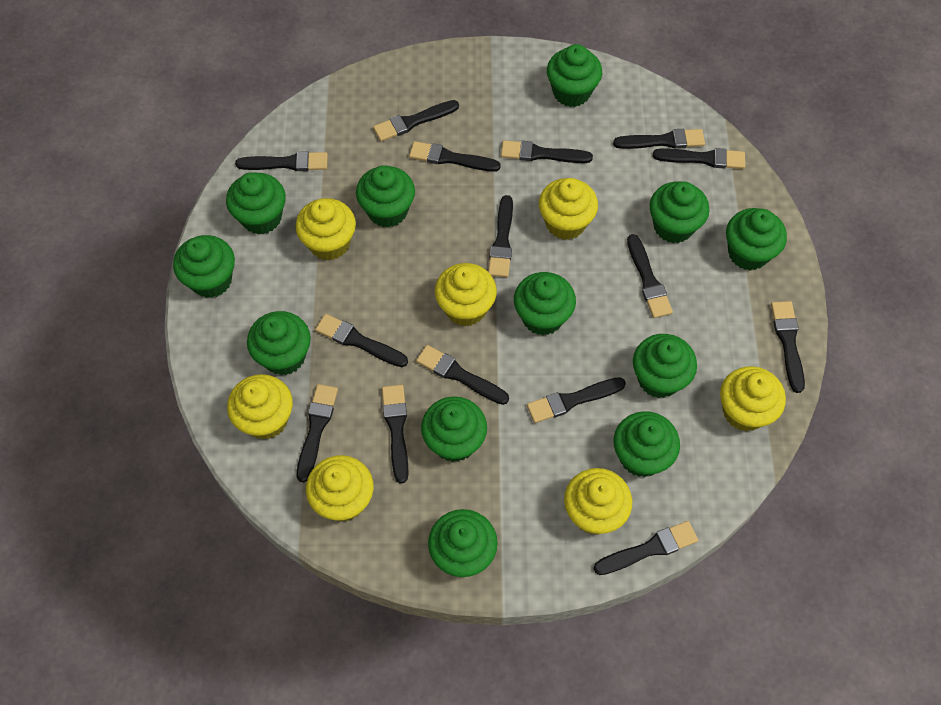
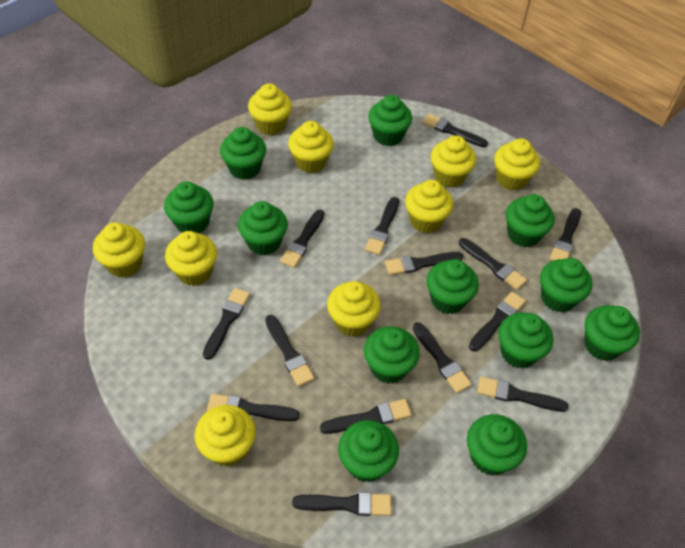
black brush: [235,151,328,171] [296,384,338,482] [315,314,408,367] [373,100,459,141] [382,385,408,483] [409,141,501,172] [416,345,509,405] [488,195,513,277] [501,140,593,163] [527,377,626,423] [594,521,698,575] [613,129,705,149] [627,234,673,318] [653,148,745,169] [771,301,805,393] = 15 -> [203,288,250,360] [207,394,300,421] [265,315,315,387] [280,209,324,268] [292,492,392,516] [320,399,412,434] [365,197,399,255] [385,252,463,275] [413,322,472,393] [422,114,488,147] [459,238,527,290] [469,292,526,351] [477,376,568,412] [550,208,581,261] = 14
yellow cupcake: [227,374,293,439] [295,198,356,260] [306,455,374,522] [435,263,497,327] [539,178,598,240] [564,468,632,535] [720,366,786,432] = 7 -> [93,222,145,278] [165,231,217,286] [195,405,256,467] [248,83,292,135] [288,121,334,173] [327,281,381,337] [405,180,453,233] [431,135,476,188] [494,138,540,191] = 9

